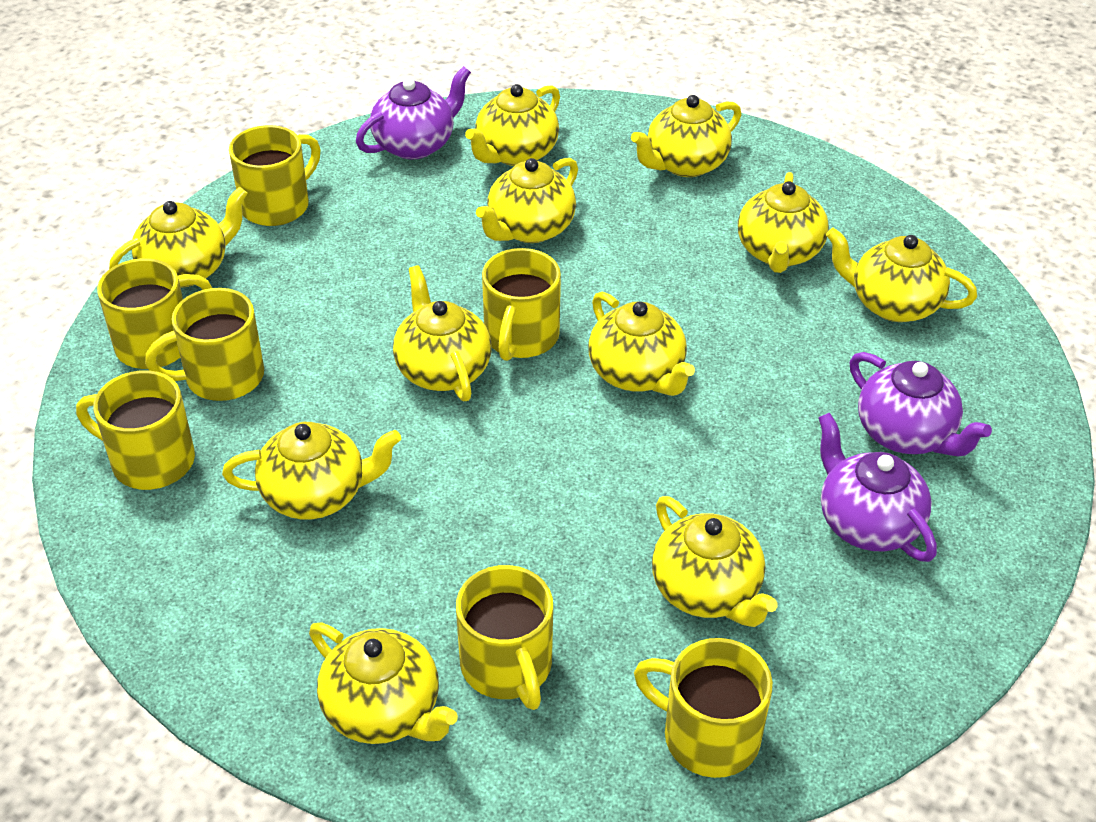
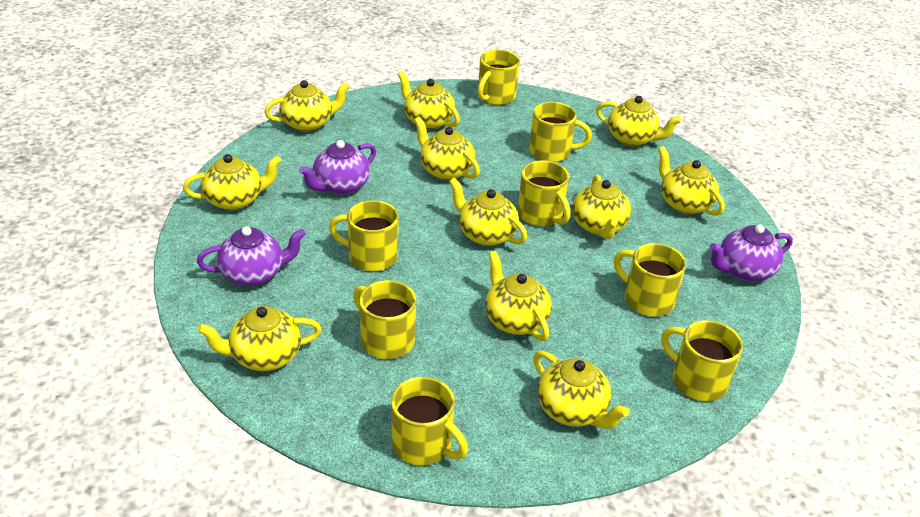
yellow mug: [76,370,195,490] [97,258,212,369] [145,288,264,401] [229,125,320,226] [456,565,553,710] [482,248,561,361] [634,638,773,778] = 7 -> [329,200,399,271] [353,280,416,359] [391,377,468,466] [478,50,520,105] [518,160,571,227] [529,102,592,162] [614,243,686,317] [661,320,743,401] = 8

